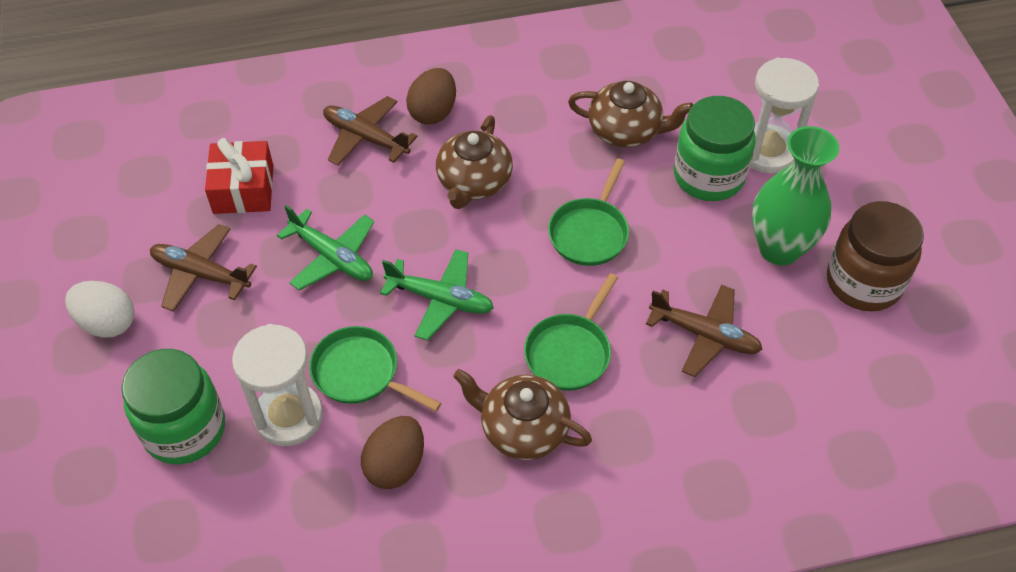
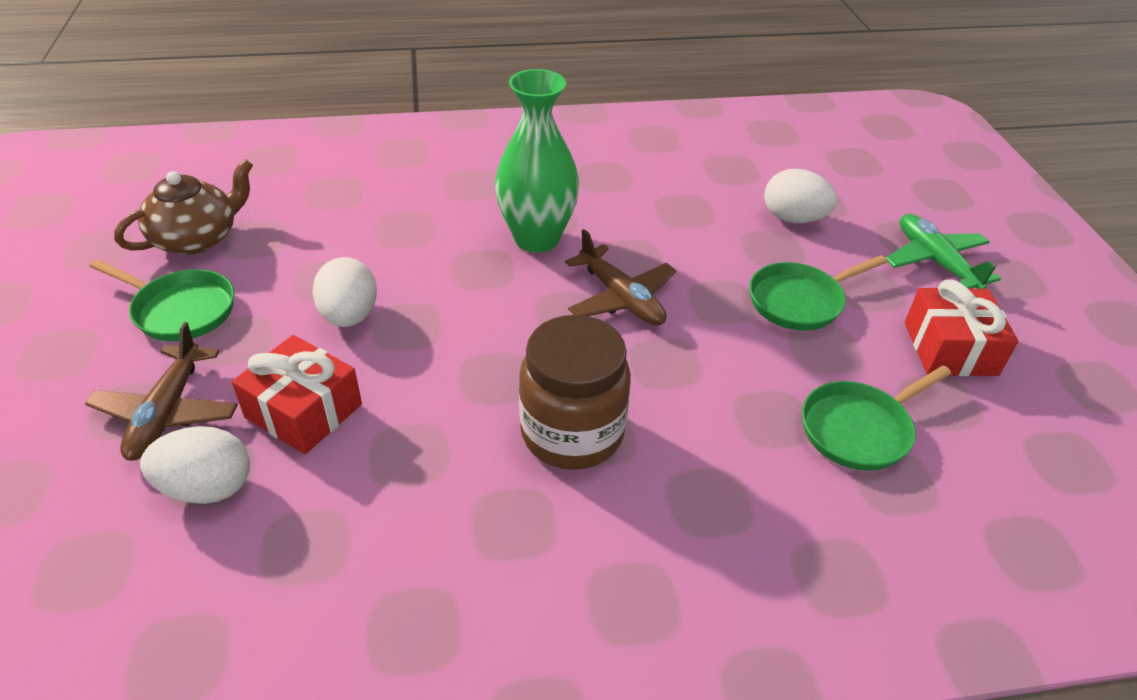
brown egg: [361,416,424,489] [406,68,456,125] = 2 -> none = 0
brown plane: [150,224,257,312] [323,96,417,165] [646,285,763,377] = 3 -> [85,322,238,461] [565,229,677,326] = 2
brown teapot: [436,115,513,209] [453,369,592,460] [568,81,693,147] = 3 -> [114,159,253,255] = 1
green jar: [121,349,225,465] [674,96,755,201] = 2 -> none = 0
green plane: [277,205,374,291] [380,249,494,341] = 2 -> [886,214,1001,289] = 1
red gift: [205,138,273,214] = 1 -> [232,335,362,454] [905,280,1018,376] = 2
white egg: [65,281,135,338] = 1 -> [140,426,250,504] [312,257,377,327] [764,169,837,223] = 3
white hourglass: [232,324,323,446] [750,58,819,173] = 2 -> none = 0

